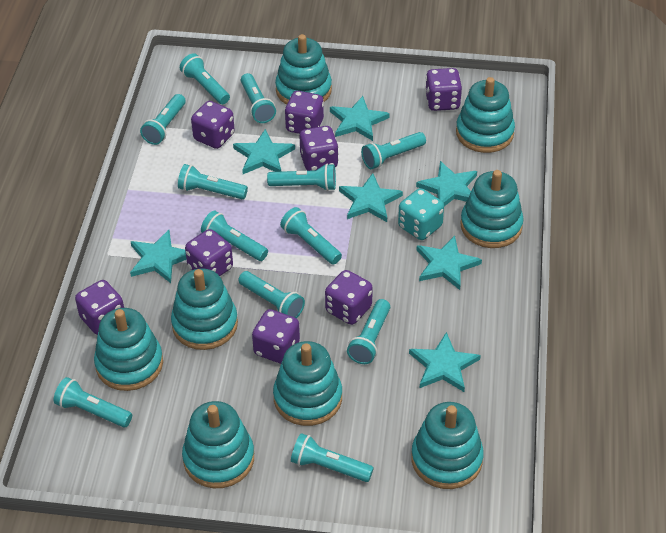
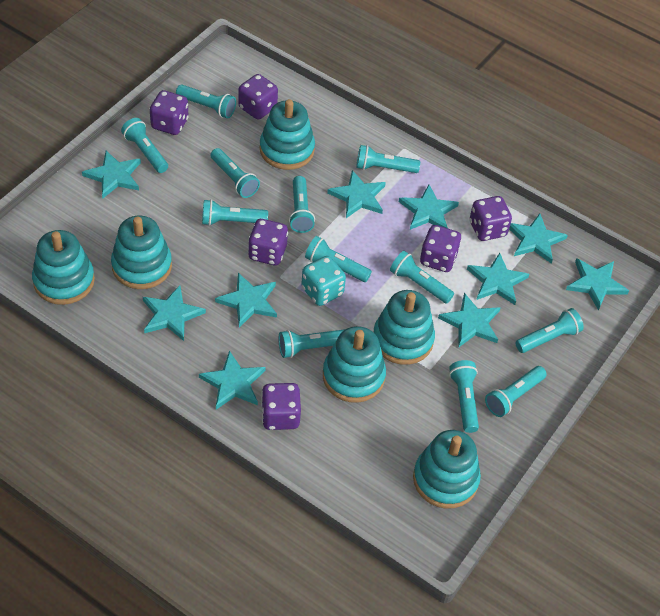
purple dice: [75,280,124,335] [185,229,233,276] [191,101,235,149] [252,309,300,364] [285,91,324,134] [300,126,339,171] [325,270,373,325] [425,68,462,111] = 8 -> [150,90,189,135] [238,74,278,120] [248,219,288,266] [261,383,301,430] [420,225,462,272] [470,196,512,241] = 6
turquoise stacking toy: [94,308,163,391] [171,268,238,350] [182,401,254,488] [273,341,342,426] [275,34,332,105] [411,402,484,489] [456,77,515,153] [460,170,524,248] = 8 -> [32,230,95,305] [111,216,172,289] [260,99,315,170] [323,326,386,403] [374,290,435,365] [413,430,481,509] = 6
turquoise star: [130,230,187,283] [233,129,295,174] [330,96,390,141] [339,173,403,222] [409,332,481,392] [416,161,477,206] [417,236,482,290] = 7 -> [82,151,141,199] [143,285,206,341] [199,350,266,409] [215,273,277,328] [327,170,386,218] [399,185,459,230] [438,293,500,347] [467,253,529,305] [509,213,568,264] [566,258,629,310] = 10

